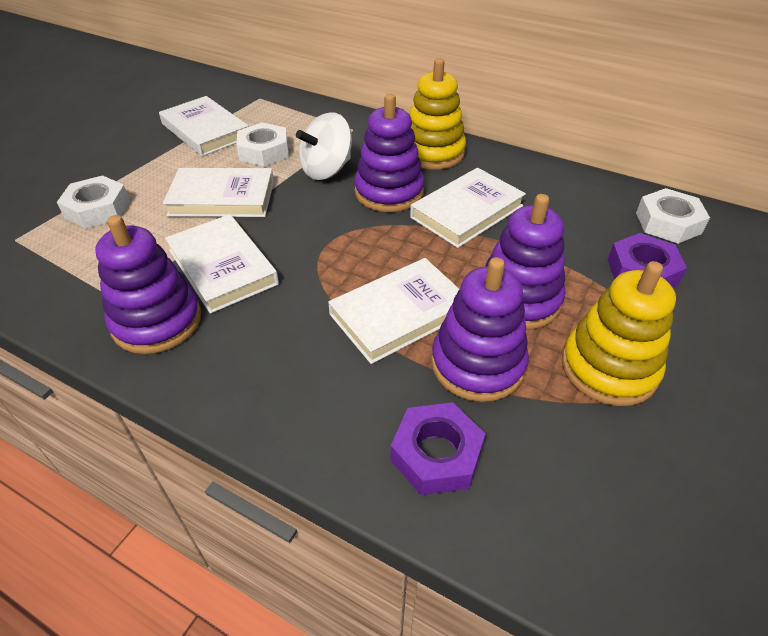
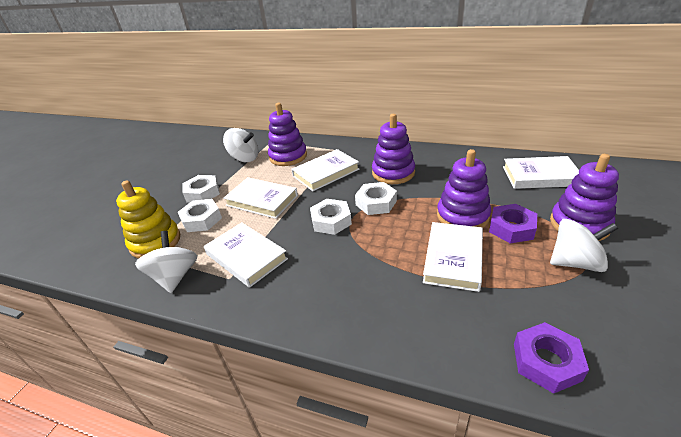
white nut: [57,175,130,229] [236,123,289,167] [636,188,710,244] = 3 -> [178,199,222,232] [182,175,220,203] [310,199,352,235] [355,182,397,215] = 4
white spinning top: [296,112,352,180] = 1 -> [135,231,197,293] [223,128,258,162] [550,219,618,272] = 3
yellow stacking toy: [409,58,466,170] [562,261,676,406] = 2 -> [116,181,180,259] = 1

